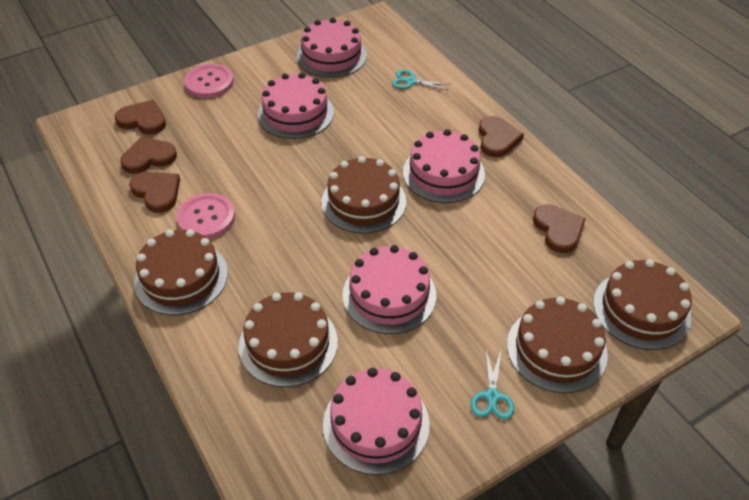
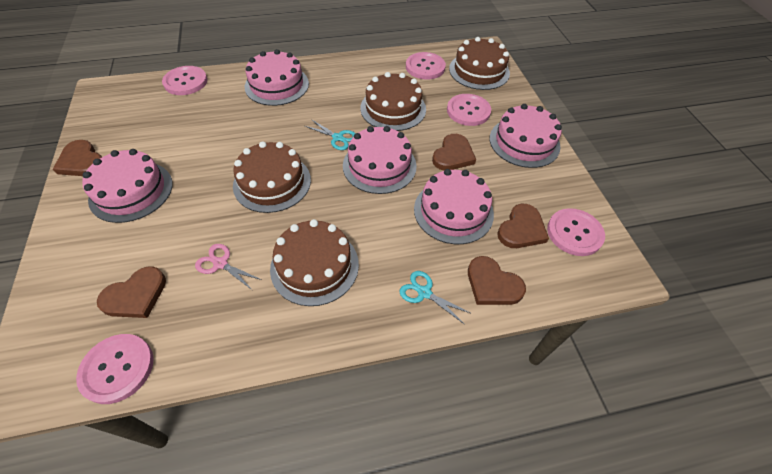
brown cake: [134,229,228,315] [239,292,338,387] [321,156,406,234] [507,296,608,393] [593,259,692,350] = 5 -> [233,141,311,213] [270,219,359,306] [360,72,426,131] [449,37,510,90] = 4
pink button: [176,193,235,239] [184,64,234,98] = 2 -> [76,334,154,404] [162,66,207,95] [406,52,446,79] [447,94,491,126] [547,208,605,256] = 5
pink scissors: none = 0 -> [195,244,262,290] = 1

